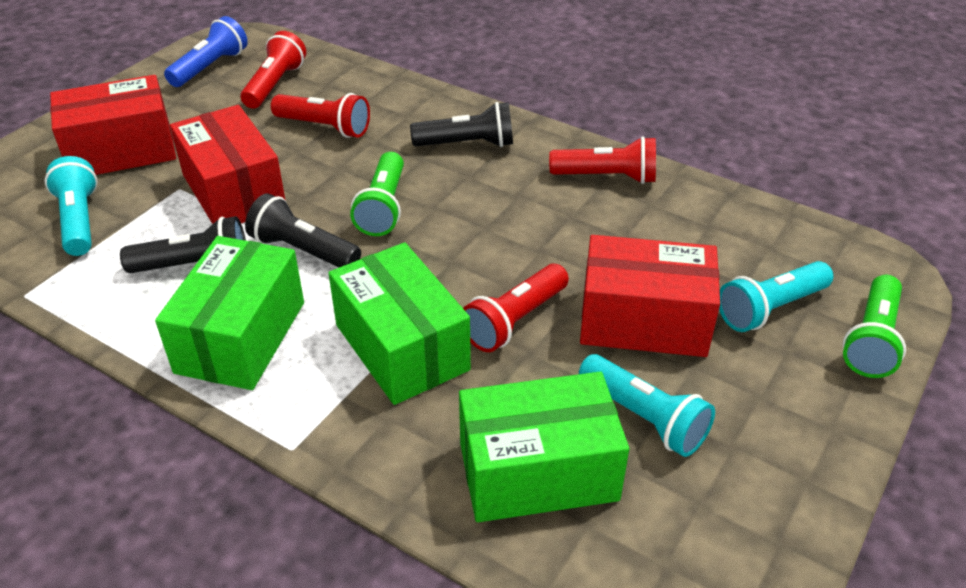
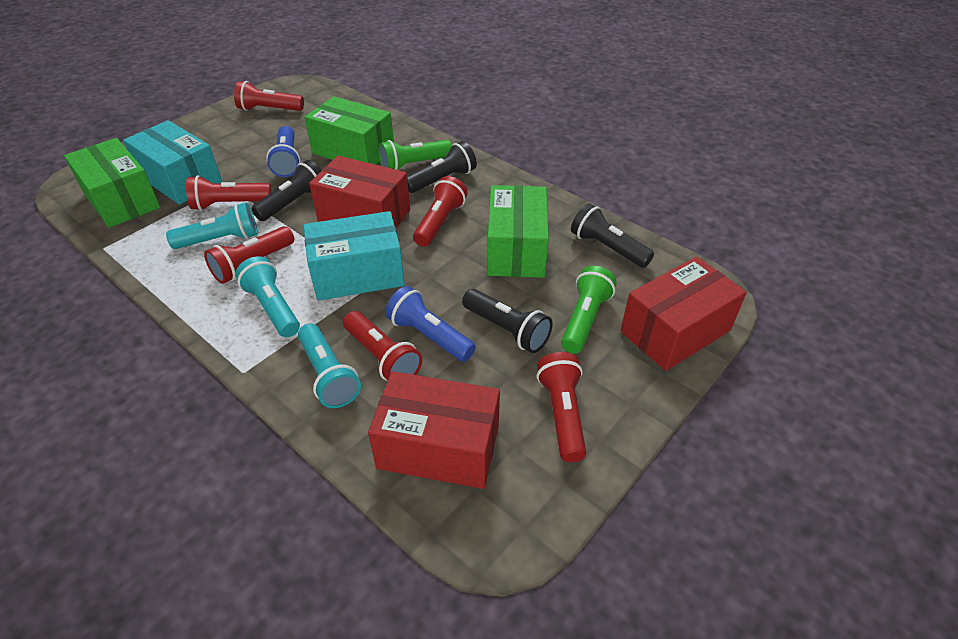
black flashlight: [120,216,246,273] [245,193,361,267] [410,102,513,147] = 3 -> [251,160,321,221] [407,141,477,193] [462,289,553,353] [571,203,654,268] = 4
blue flashlight: [164,16,248,87] = 1 -> [266,126,300,177] [385,286,476,362] = 2
red flashlight: [240,31,306,109] [271,93,370,138] [463,264,569,352] [549,136,656,184] = 4 -> [186,175,271,211] [204,226,294,284] [234,81,304,111] [343,311,422,381] [413,176,468,247] [537,352,586,462] = 6
turquoise box: none = 0 -> [123,120,222,204] [303,211,405,301] = 2

